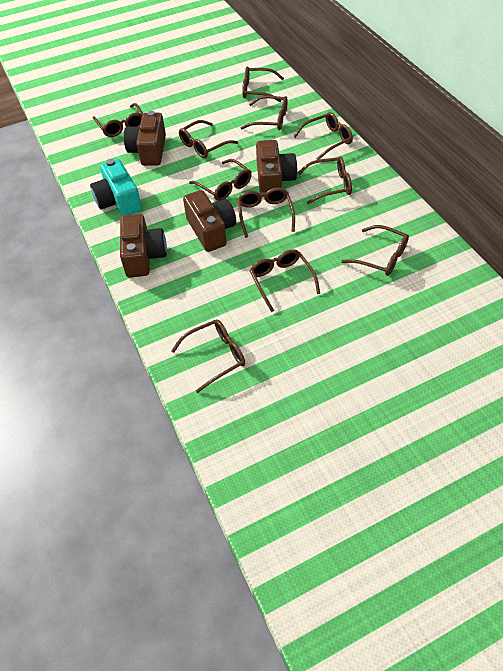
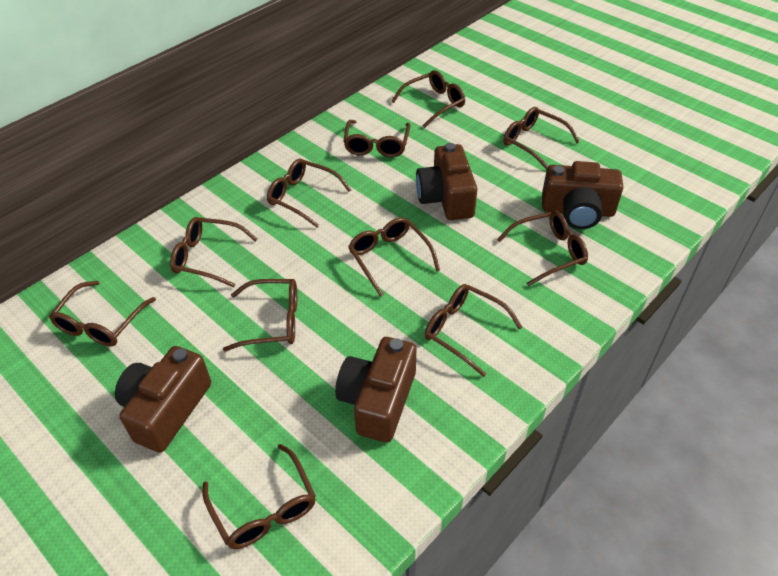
turquoise camera: [90,159,142,216] = 1 -> none = 0

